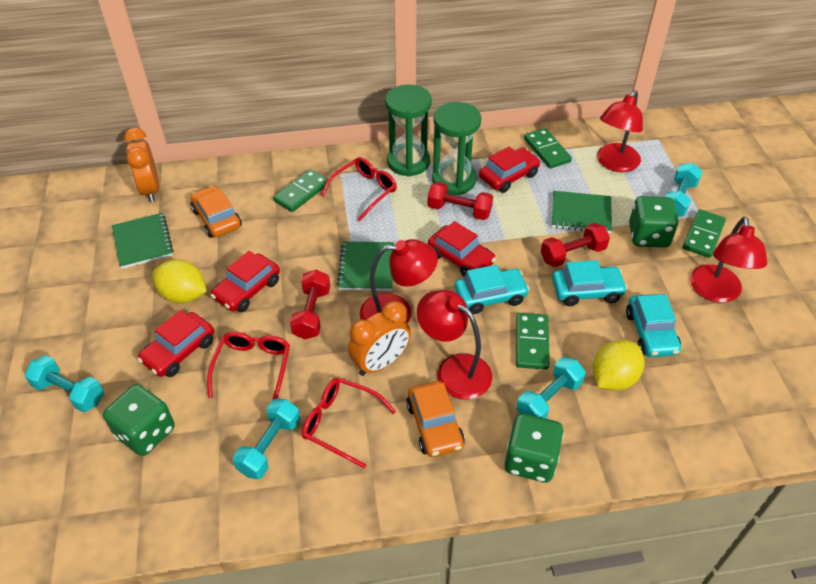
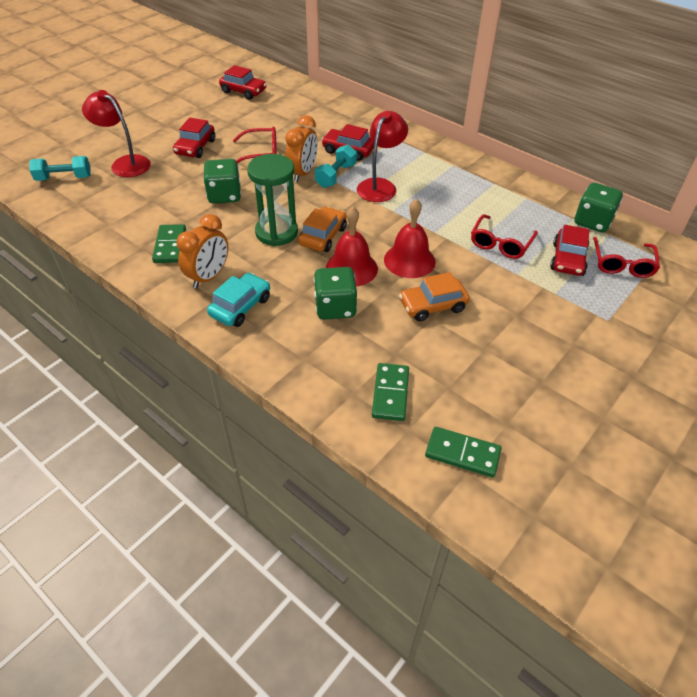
green domino: [273,169,328,212] [516,313,550,370] [524,128,572,168] [683,209,726,258] = 4 -> [152,224,186,263] [372,363,409,421] [425,427,502,477] = 3
green hourglass: [385,85,432,177] [432,102,481,195] = 2 -> [247,154,298,246] = 1
green notebook: [112,213,174,269] [337,241,394,291] [552,191,612,233] = 3 -> none = 0
red bell: none = 0 -> [326,207,378,286] [384,198,436,278] = 2
red dumbbell: [290,270,330,339] [428,182,493,220] [541,223,610,267] = 3 -> none = 0
red lamp: [360,239,438,323] [417,290,492,400] [597,90,643,172] [690,217,768,303] = 4 -> [82,90,151,177] [357,111,408,202] = 2
turquoise car: [455,265,530,314] [552,260,627,306] [626,294,681,357] = 3 -> [207,273,270,327] = 1
turquoise dumbbell: [24,355,104,412] [233,399,300,479] [516,357,586,419] [665,163,703,217] = 4 -> [29,156,91,181] [315,145,357,188] = 2
yellow lemon: [152,260,207,303] [593,340,645,391] = 2 -> none = 0

